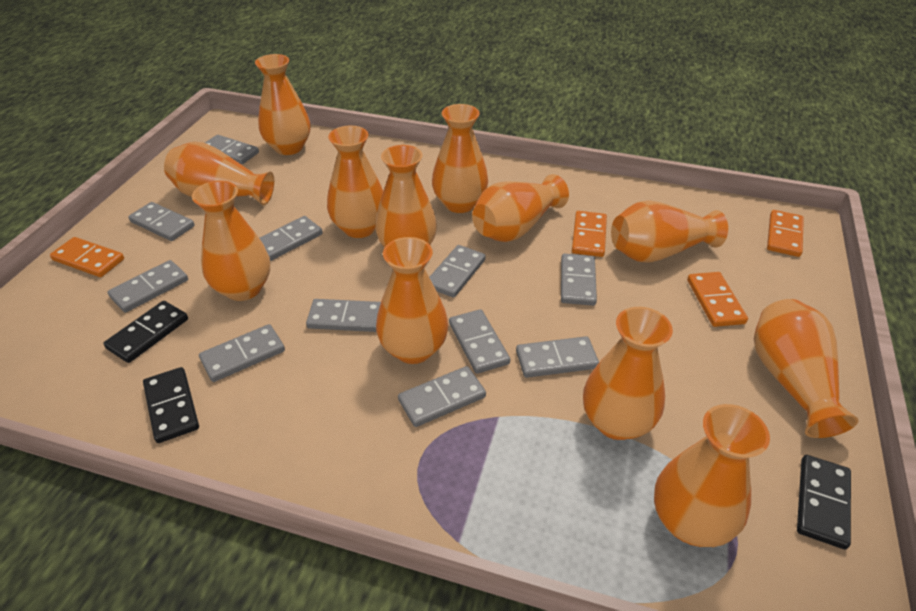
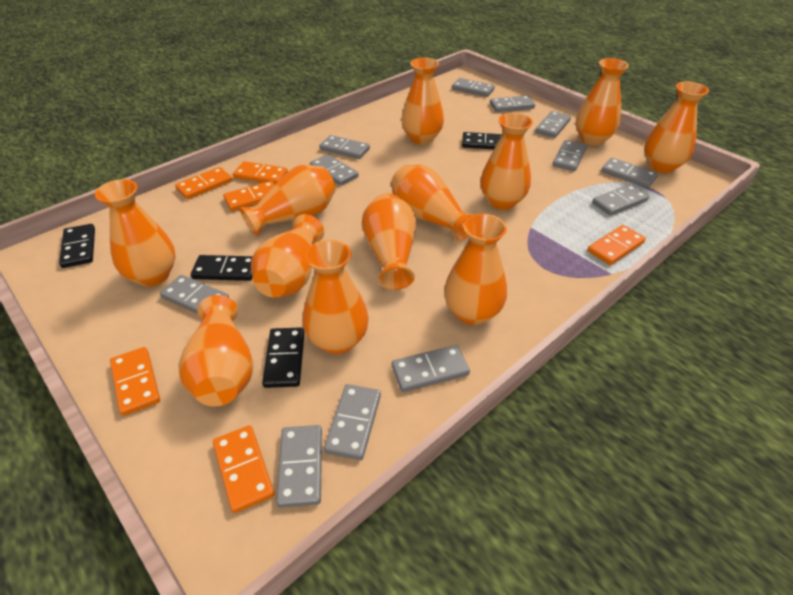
black domino: [104,301,188,363] [143,367,199,443] [797,455,851,549] = 3 -> [59,224,95,268] [191,255,253,281] [262,327,305,388] [462,132,502,149] = 4
grey domino: [108,260,188,313] [128,202,195,241] [199,324,285,382] [205,135,259,165] [259,216,323,261] [306,299,381,332] [398,366,486,427] [429,245,486,298] [449,309,510,374] [516,336,599,378] [561,254,597,306] = 11 -> [160,275,229,314] [276,425,322,508] [310,154,359,186] [319,135,370,159] [324,384,381,460] [392,345,470,392] [452,78,495,97] [490,95,535,112] [535,111,571,138] [552,140,587,171] [592,184,649,216] [601,158,658,188] = 12
orange domino: [50,237,124,277] [572,211,607,257] [687,272,748,327] [767,210,804,257] = 4 -> [110,347,160,416] [175,167,232,199] [213,425,274,513] [223,181,275,211] [233,161,288,184] [587,225,646,265] = 6

